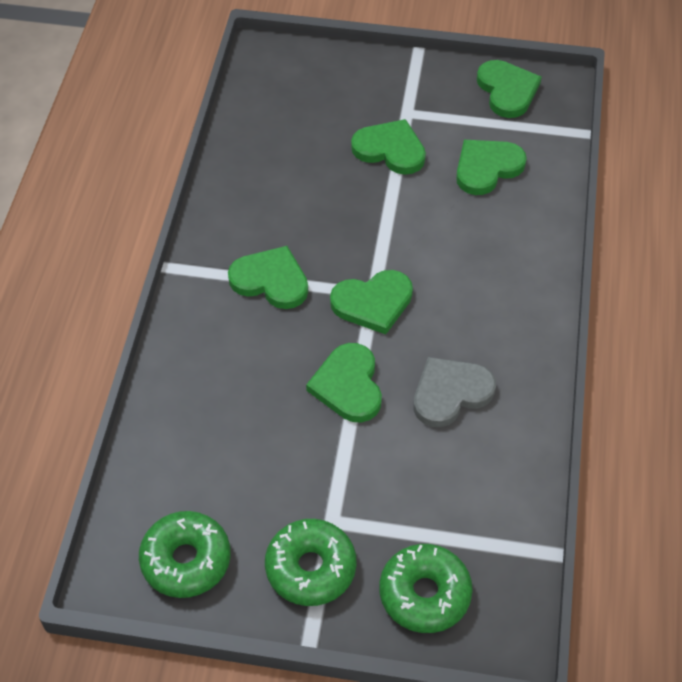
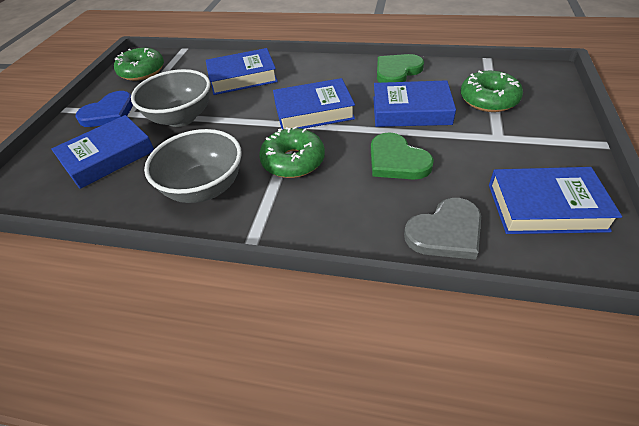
blue book: none = 0 -> [51,115,154,189] [206,48,278,95] [273,78,355,129] [373,80,456,127] [489,167,622,234] = 5
blue heart: none = 0 -> [75,91,133,127] = 1
green heart: [228,246,308,309] [306,343,382,423] [330,270,413,334] [351,119,426,175] [456,140,527,195] [477,60,542,118] = 6 -> [371,132,434,180] [377,54,424,83] = 2
grey bowl: none = 0 -> [131,69,210,127] [144,129,242,203] = 2

